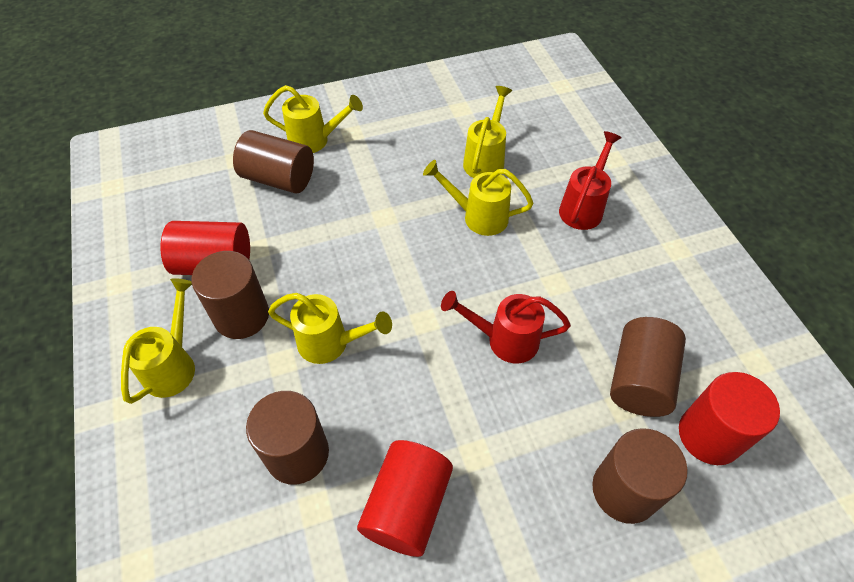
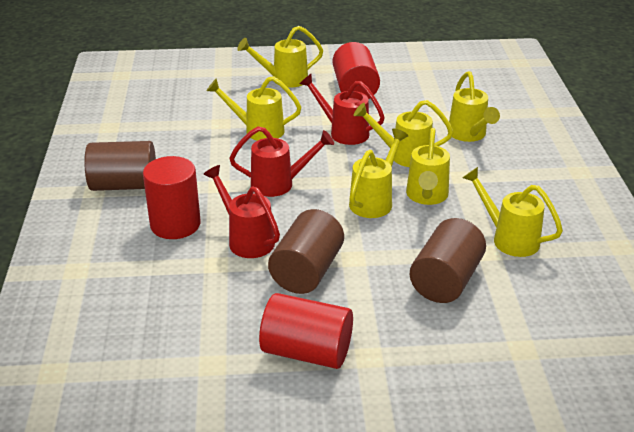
brown cylinder: [192,251,269,339] [233,130,314,194] [246,391,329,485] [592,428,688,524] [610,317,686,417] = 5 -> [84,141,156,191] [268,209,344,294] [410,218,486,303] = 3
red watering can: [441,291,571,363] [559,131,622,230] = 2 -> [203,165,280,258] [229,126,334,197] [300,74,385,145] = 3
yellow watering can: [121,278,195,404] [263,85,363,153] [268,293,392,364] [423,160,533,236] [463,86,512,178] = 5 -> [207,76,301,141] [238,26,323,88] [349,129,408,218] [353,100,453,167] [406,128,450,205] [449,71,500,142] [463,167,563,257] = 7

